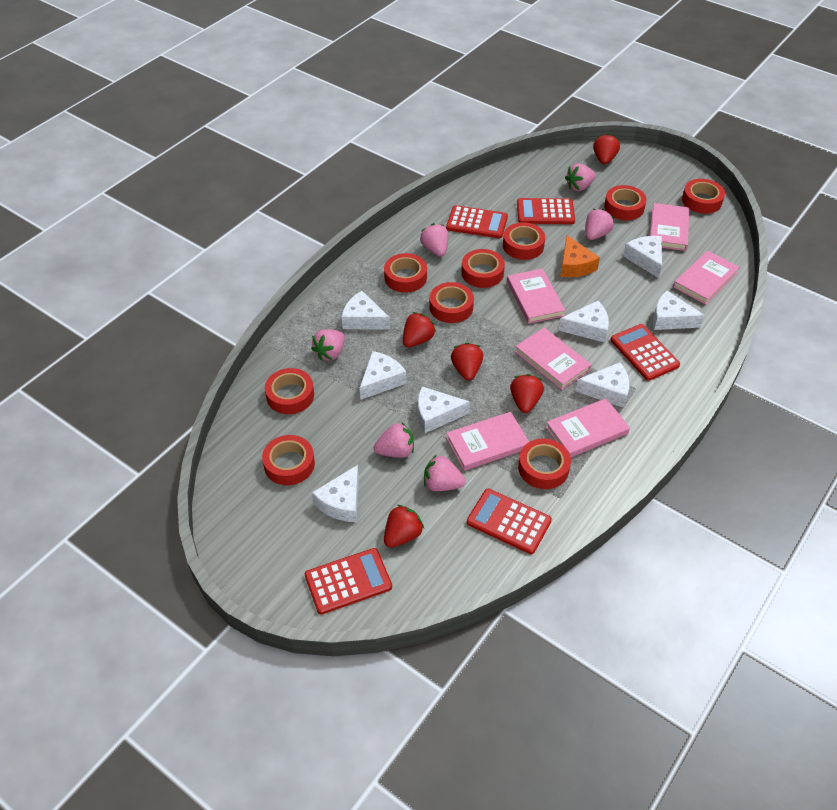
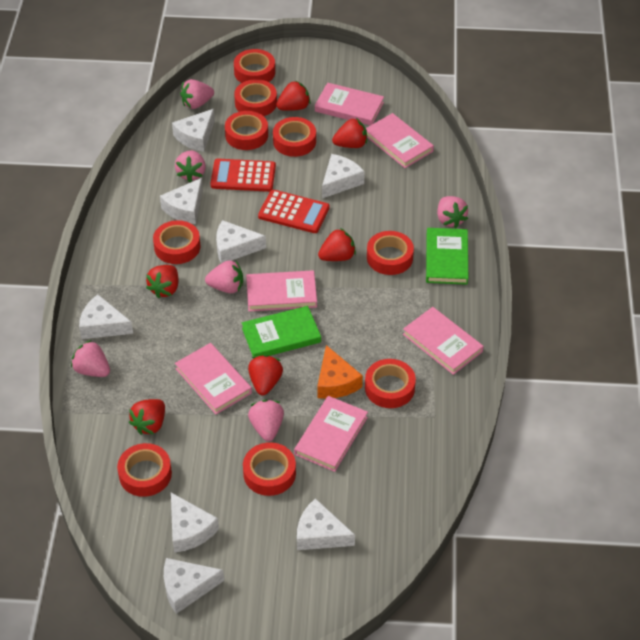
green book: none = 0 -> [242,306,321,357] [426,228,468,285] = 2
red calculator: [305,548,392,614] [446,205,508,238] [467,489,552,554] [517,198,575,224] [610,324,680,381] = 5 -> [210,159,276,192] [258,190,330,233] = 2
red strawberry: [384,505,424,548] [403,312,436,347] [451,342,483,381] [510,374,544,413] [593,134,620,164] = 5 -> [129,399,165,435] [146,265,178,298] [248,355,283,395] [276,81,310,111] [318,228,356,261] [332,118,367,148] = 6

